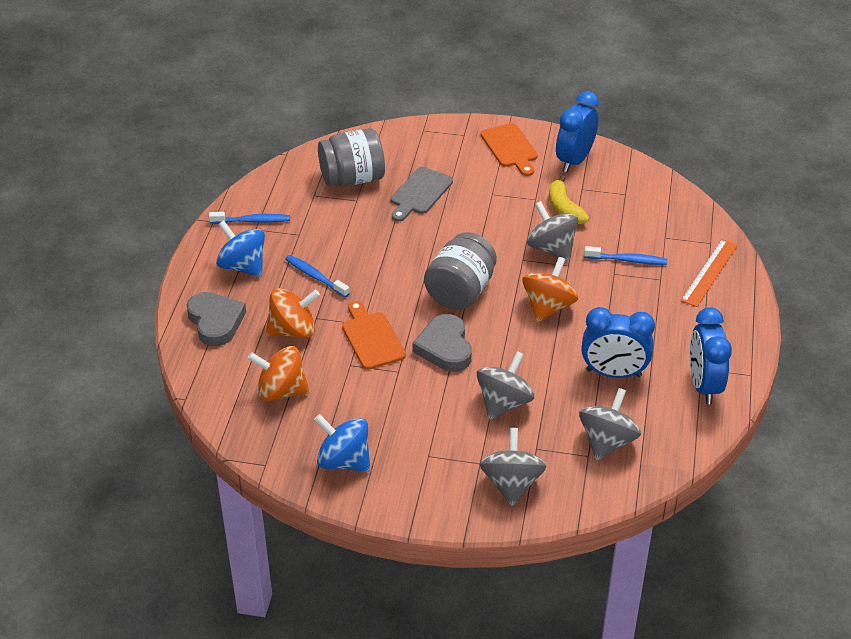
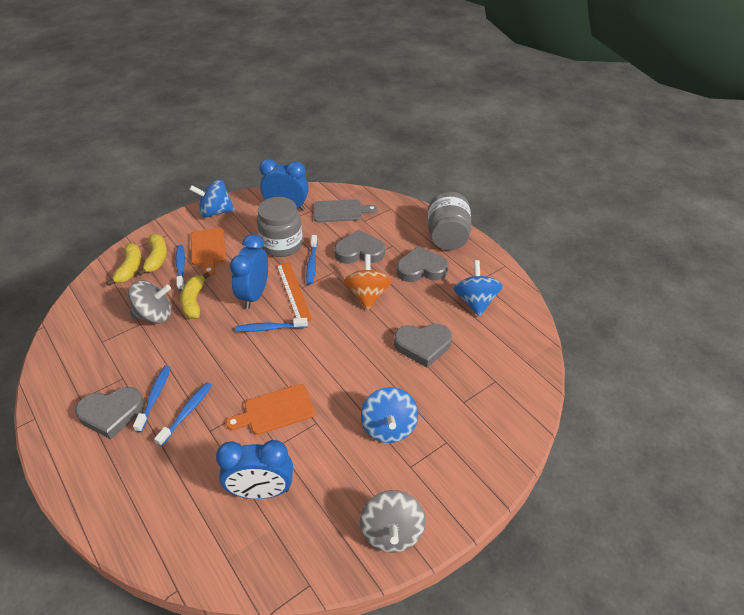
blue spinning top: [216,220,265,277] [314,414,370,472] = 2 -> [189,180,235,218] [361,387,418,443] [454,260,503,317] = 3
blue toothbrush: [209,212,290,224] [285,255,350,297] [584,246,667,265] = 3 -> [133,366,171,432] [154,382,212,446] [176,245,185,291] [235,318,308,332] [306,235,318,285] = 5
grey heart: [186,292,246,346] [413,314,472,372] = 2 -> [75,387,144,439] [334,230,385,264] [394,324,452,367] [397,246,448,282] = 4
grey spinning top: [477,351,535,420] [480,428,546,506] [527,201,578,261] [579,388,641,461] = 4 -> [128,280,171,324] [360,490,426,553] = 2
orange spinning top: [248,346,310,401] [266,288,320,338] [522,257,578,322] = 3 -> [344,254,392,310] = 1
yellow banana: [549,176,589,224] = 1 -> [106,243,141,286] [137,233,167,276] [180,272,210,319] = 3

